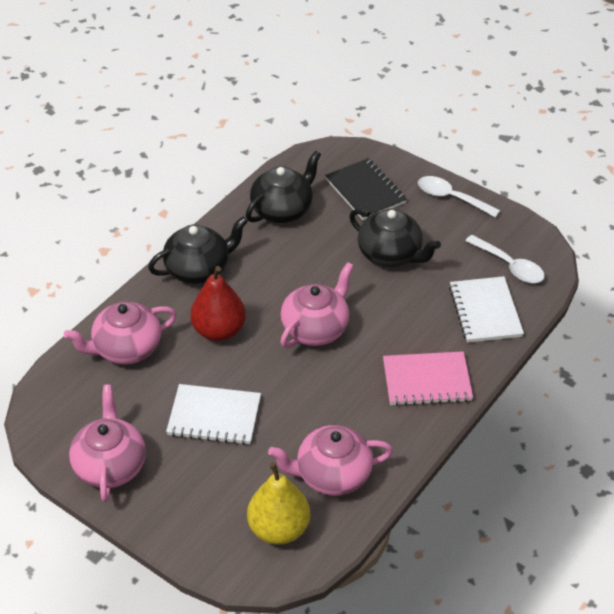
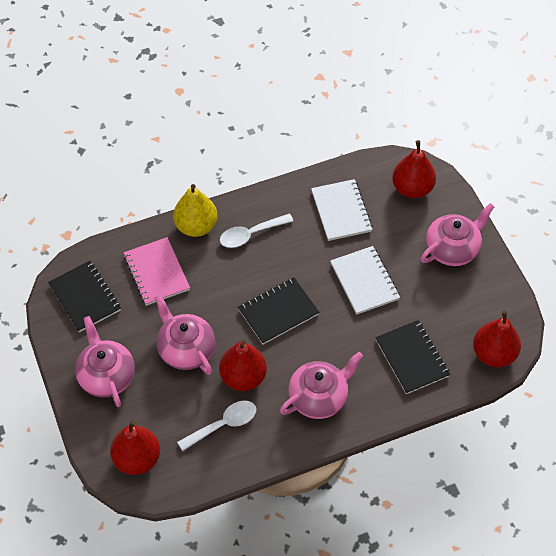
black notebook: [325,158,407,220] = 1 -> [48,261,121,332] [238,277,320,344] [375,320,450,394] = 3
black teapot: [148,217,248,284] [246,151,321,223] [349,209,441,267] = 3 -> none = 0
red pear: [190,266,246,341] = 1 -> [110,420,160,475] [219,341,267,391] [392,140,436,199] [473,310,521,367] = 4

